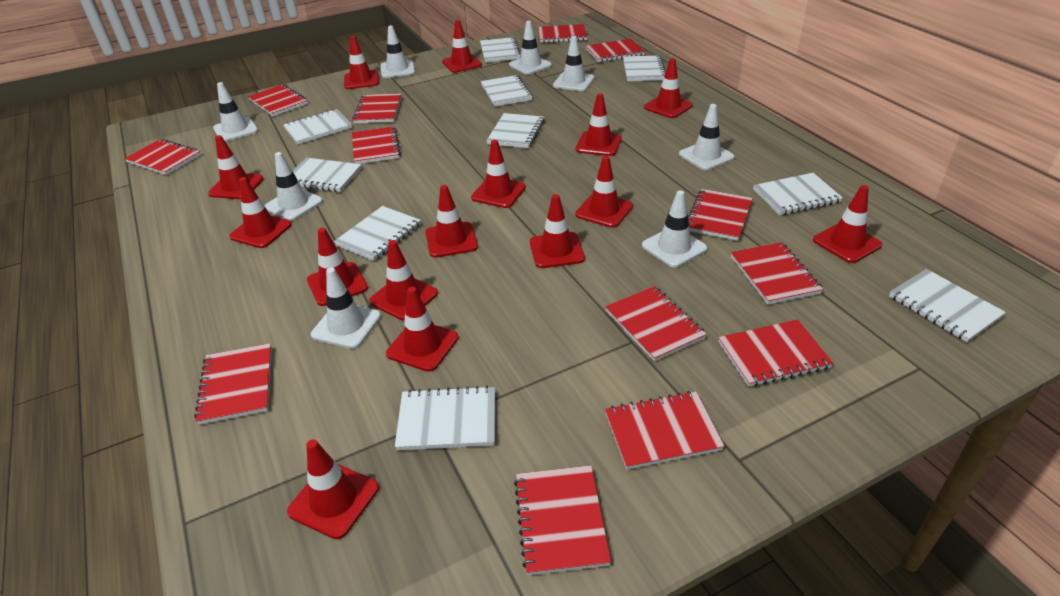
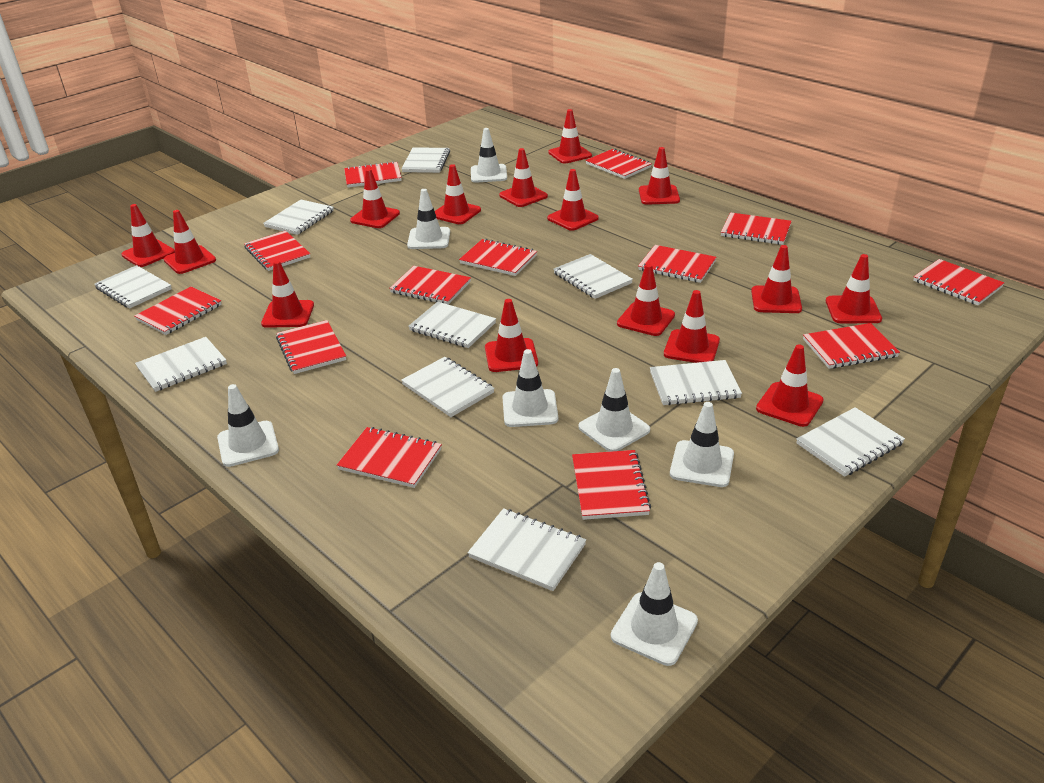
white traffic cone: [213,82,258,142] [265,152,323,221] [311,268,381,349] [380,26,415,78] [509,21,552,75] [553,36,595,91] [642,190,707,268] [679,104,735,170] = 8 -> [217,384,279,467] [407,189,450,249] [471,128,507,183] [502,349,558,427] [579,368,650,452] [611,562,698,666] [670,402,734,487] = 7

